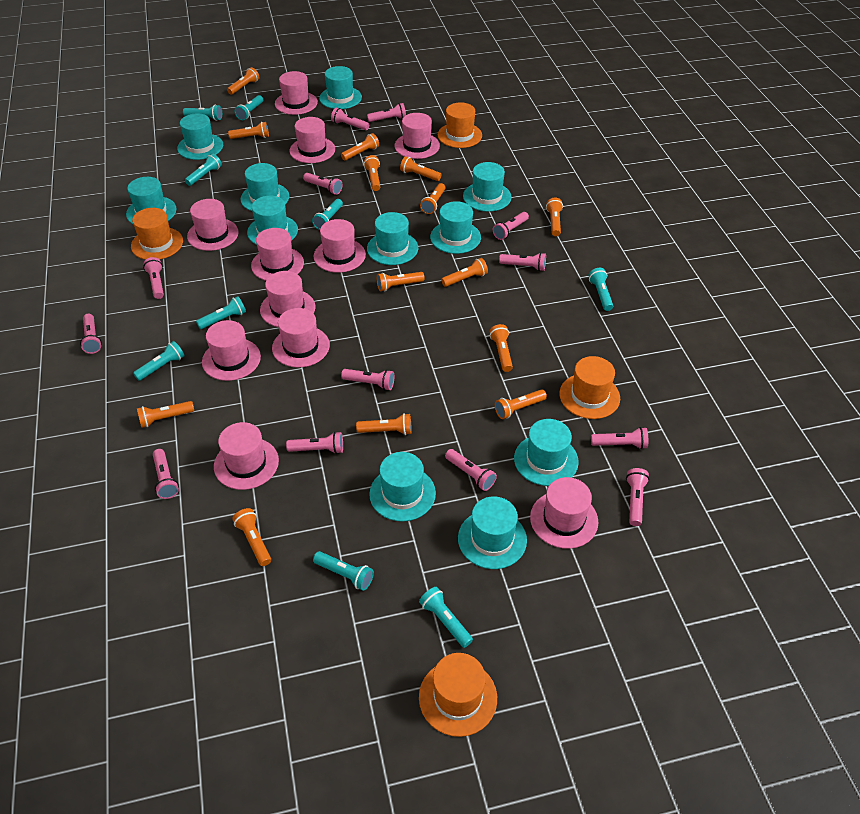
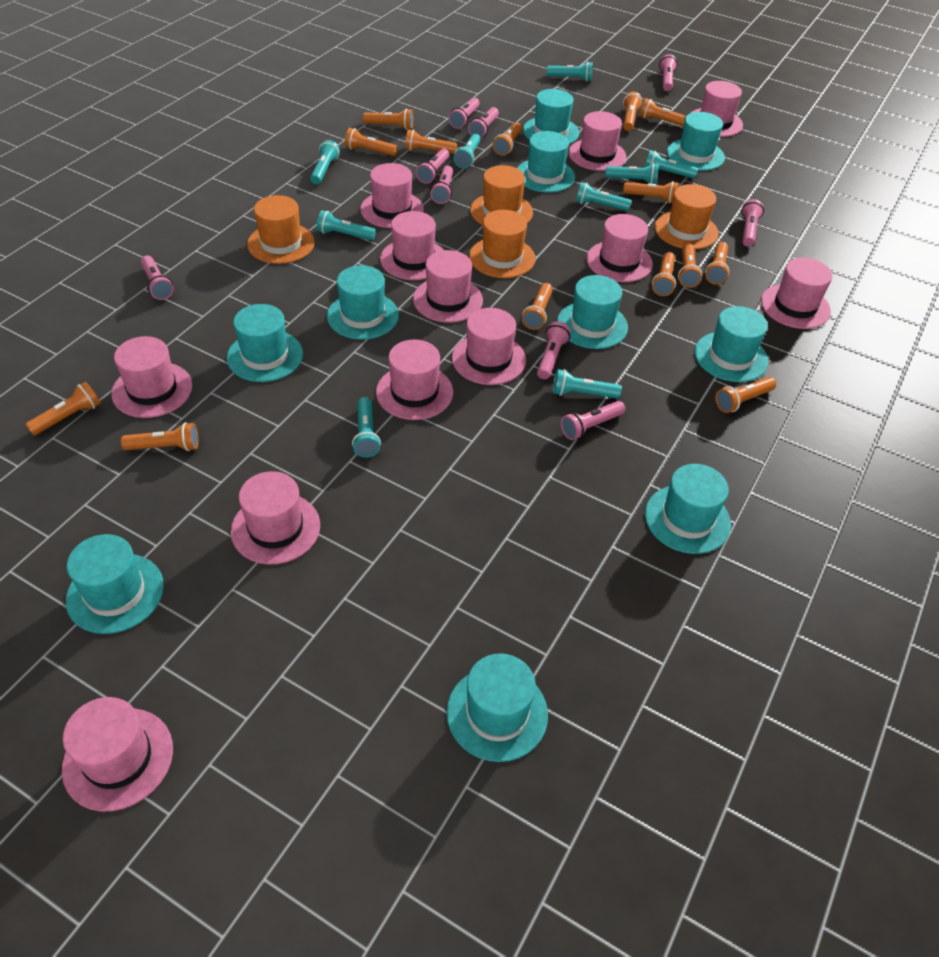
pink flashlight: [80,314,102,354] [143,257,164,299] [153,449,179,499] [286,432,343,454] [303,173,342,195] [331,108,369,130] [341,369,394,390] [367,103,406,122] [445,449,497,491] [493,212,529,240] [499,253,546,271] [591,427,648,449] [626,468,649,526] = 13 -> [141,255,174,300] [416,148,449,184] [430,165,453,204] [449,98,480,129] [468,107,499,139] [537,321,571,379] [561,401,625,440] [659,54,677,91] [741,199,764,247] = 9
pink hat: [187,199,239,251] [202,320,261,381] [214,422,279,490] [251,228,304,281] [260,271,315,327] [272,308,330,368] [275,71,318,115] [290,117,335,163] [314,219,366,273] [395,113,440,159] [530,477,598,549] = 11 -> [62,697,173,811] [111,336,193,418] [231,471,320,564] [360,163,424,228] [376,339,453,420] [380,211,443,280] [413,250,483,323] [452,308,526,385] [568,111,627,171] [586,214,653,282] [691,81,743,137] [761,258,832,329] = 12
turquoise hat: [126,177,176,224] [177,113,223,160] [241,163,289,211] [247,196,298,245] [319,66,362,109] [367,212,418,265] [369,452,436,521] [430,201,481,254] [458,496,527,569] [463,162,512,212] [514,419,579,486] = 11 -> [66,534,164,634] [227,304,303,382] [327,265,399,340] [447,653,548,762] [517,131,575,193] [523,89,579,144] [557,275,628,349] [645,464,731,554] [667,112,725,171] [695,306,768,382] = 10

